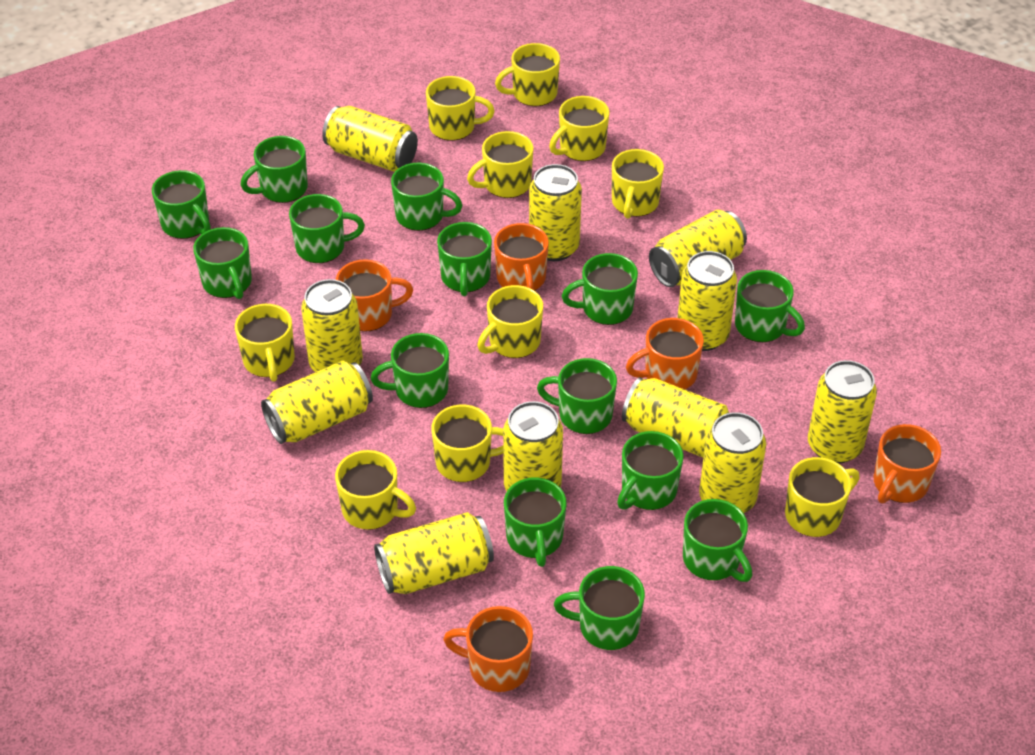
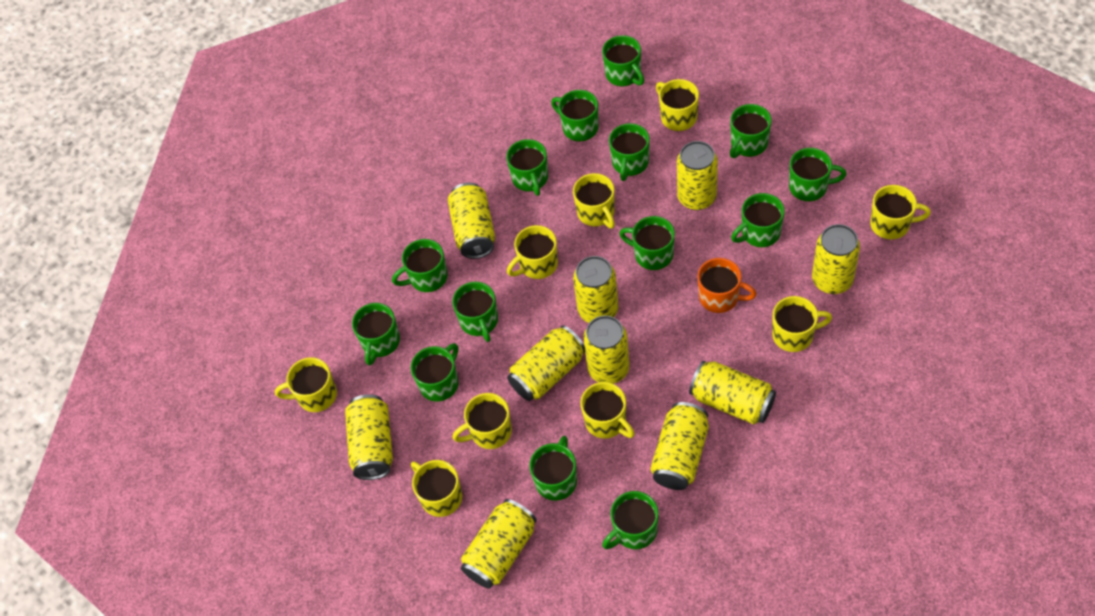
orange mug: [336,259,413,332] [443,606,533,692] [494,223,549,291] [626,318,704,389] [873,424,941,503] = 5 -> [697,258,757,313] = 1
yellow can: [261,360,373,444] [301,279,363,372] [322,106,418,171] [374,512,494,594] [503,401,563,491] [529,164,582,261] [622,377,729,457] [649,210,747,287] [677,251,737,351] [699,412,766,513] [808,360,877,464] = 11 -> [345,394,393,480] [448,182,495,259] [461,499,537,589] [507,325,585,401] [573,256,618,323] [583,316,630,384] [650,402,709,490] [677,141,718,210] [689,361,776,424] [812,224,860,294] = 10
yellow mug: [235,304,295,382] [335,450,416,530] [426,76,495,141] [431,405,503,482] [467,131,534,198] [477,285,543,358] [495,43,560,106] [549,96,609,161] [612,149,664,219] [785,457,859,537] = 10 -> [275,357,337,412] [411,460,462,517] [452,393,512,449] [507,225,558,279] [573,173,615,229] [580,382,635,439] [656,79,699,131] [772,296,832,352] [870,185,931,240] = 9

